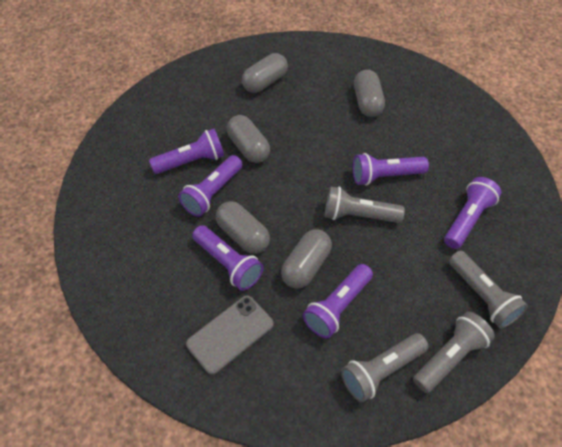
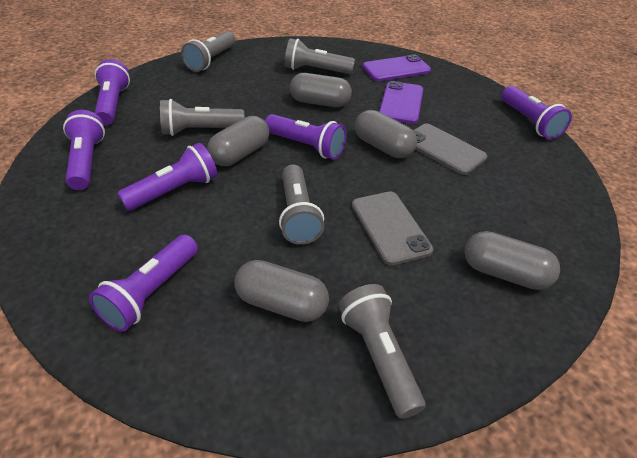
grey flashlight: [325,186,405,223] [341,333,428,402] [413,312,495,393] [449,251,528,329] = 4 -> [160,99,245,136] [181,31,236,72] [279,165,324,245] [285,38,355,74] [339,284,426,419] = 5
grey phone: [186,295,274,375] = 1 -> [352,191,434,266] [413,124,487,175] = 2
purple phone: none = 0 -> [363,54,431,81] [379,81,423,124] = 2

